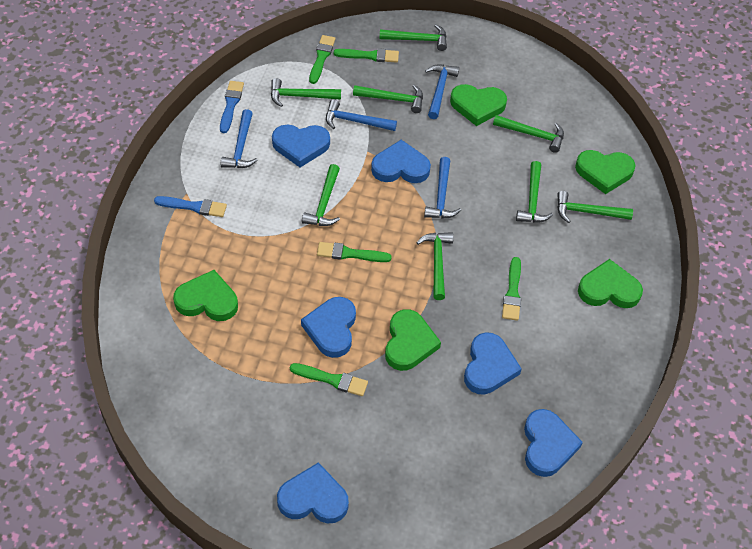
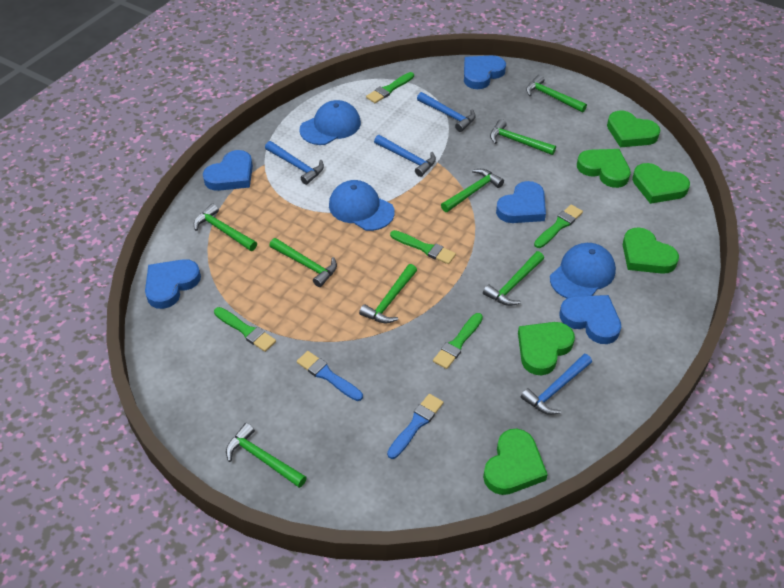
blue cap: none = 0 -> [300,100,361,145] [329,180,395,231] [550,243,616,298] = 3
blue heart: [272,125,330,167] [277,462,349,524] [301,297,356,358] [371,140,431,183] [464,332,522,395] [524,409,583,477] = 6 -> [145,259,201,309] [203,150,253,191] [464,55,506,89] [496,181,546,223] [560,295,621,344] = 5
green heart: [173,270,238,321] [385,309,441,371] [450,84,507,126] [575,150,636,194] [578,259,643,308] = 5 -> [483,429,548,495] [518,322,575,375] [577,149,631,188] [607,111,660,147] [623,227,679,274] [632,163,690,204] = 6

